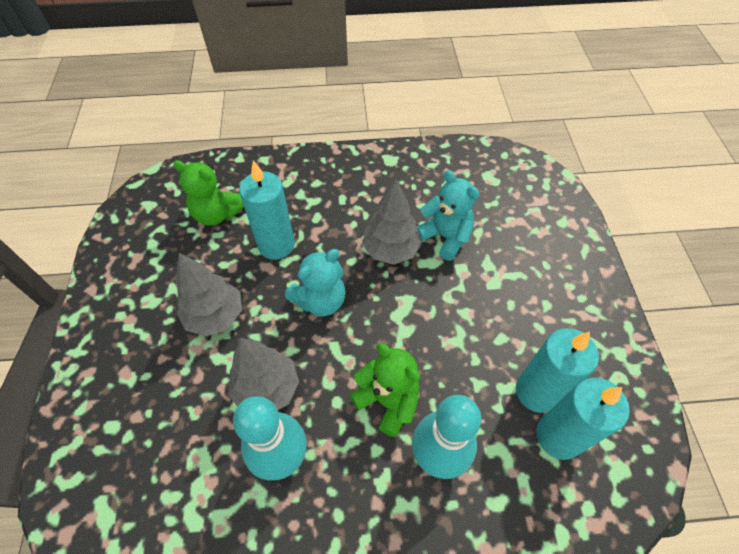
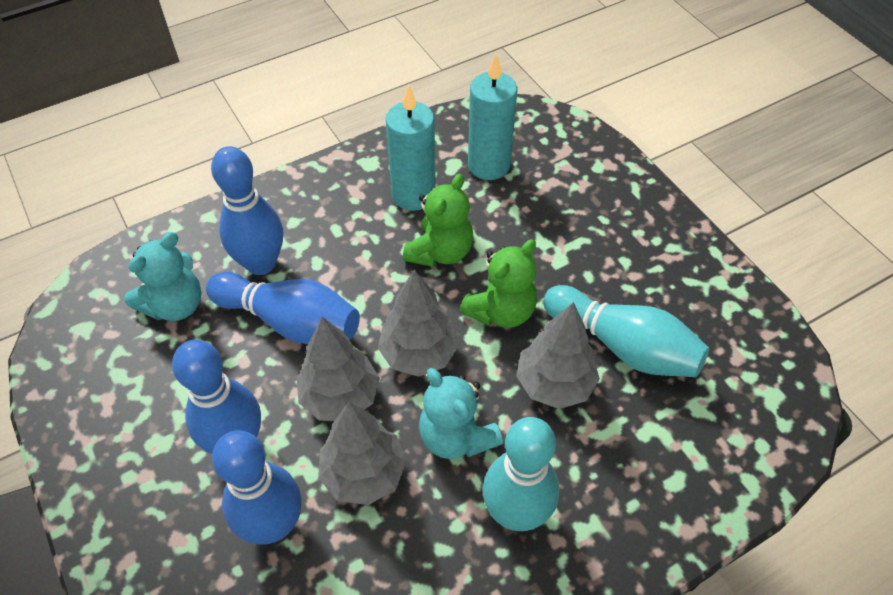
blue bowling pin: none = 0 -> [172,340,261,454] [206,272,360,344] [211,146,283,275] [212,431,302,544] = 4
grey tree: [176,253,242,337] [228,338,299,410] [362,179,422,265] = 3 -> [297,316,380,421] [318,402,407,505] [378,269,459,377] [516,302,600,409] = 4
turquoise candle: [239,160,295,260] [516,328,599,413] [537,378,630,460] = 3 -> [385,84,436,211] [468,54,517,180] = 2

